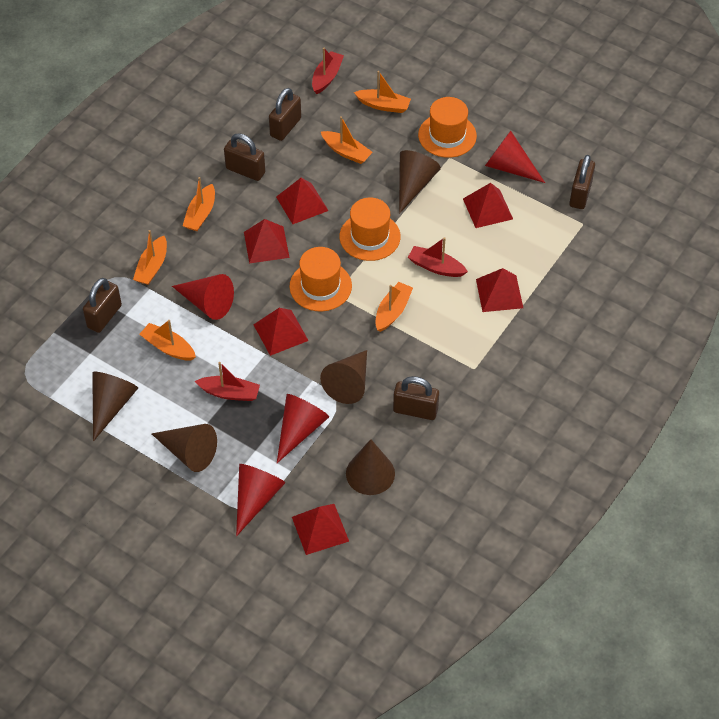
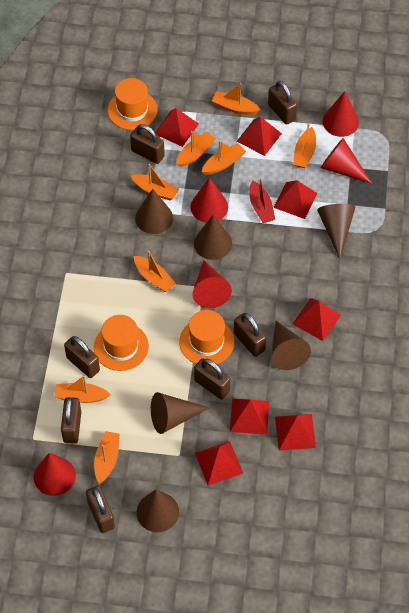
brown cone: [92,372,138,441] [151,424,217,472] [320,350,367,404] [346,439,395,495] [399,150,441,214] = 5 -> [135,189,173,234] [137,489,179,532] [151,392,209,434] [194,215,232,260] [272,321,311,370] [317,204,356,259] = 6
brown padlock: [83,278,122,333] [224,133,265,181] [269,88,301,141] [393,376,439,420] [569,155,595,209] = 5 -> [61,397,81,444] [64,336,100,378] [86,486,115,533] [130,124,165,164] [194,358,230,400] [234,313,266,357] [268,81,297,125] = 7
orange boat: [133,230,167,285] [140,320,196,361] [183,177,215,231] [321,116,373,164] [354,71,411,113] [375,282,413,332] = 6 -> [54,375,111,403] [94,431,120,484] [131,164,179,200] [134,251,176,292] [176,131,216,167] [202,141,246,175] [212,83,260,115] [293,123,316,168] = 8
red boat: [195,362,260,401] [312,47,344,94] [408,237,468,277] = 3 -> [250,178,275,223] = 1
red cone: [172,274,234,320] [236,464,285,536] [277,394,329,463] [485,131,545,183] = 4 -> [34,453,76,496] [190,177,228,223] [192,260,232,308] [320,138,372,184] [323,91,359,137] = 5
red pyramid: [244,219,290,263] [253,308,309,356] [276,178,329,224] [292,504,349,555] [463,183,513,228] [476,268,523,312] = 6 -> [155,108,199,147] [195,441,243,486] [230,399,269,435] [237,117,282,156] [273,180,318,219] [275,414,316,451] [292,298,341,341] = 7

